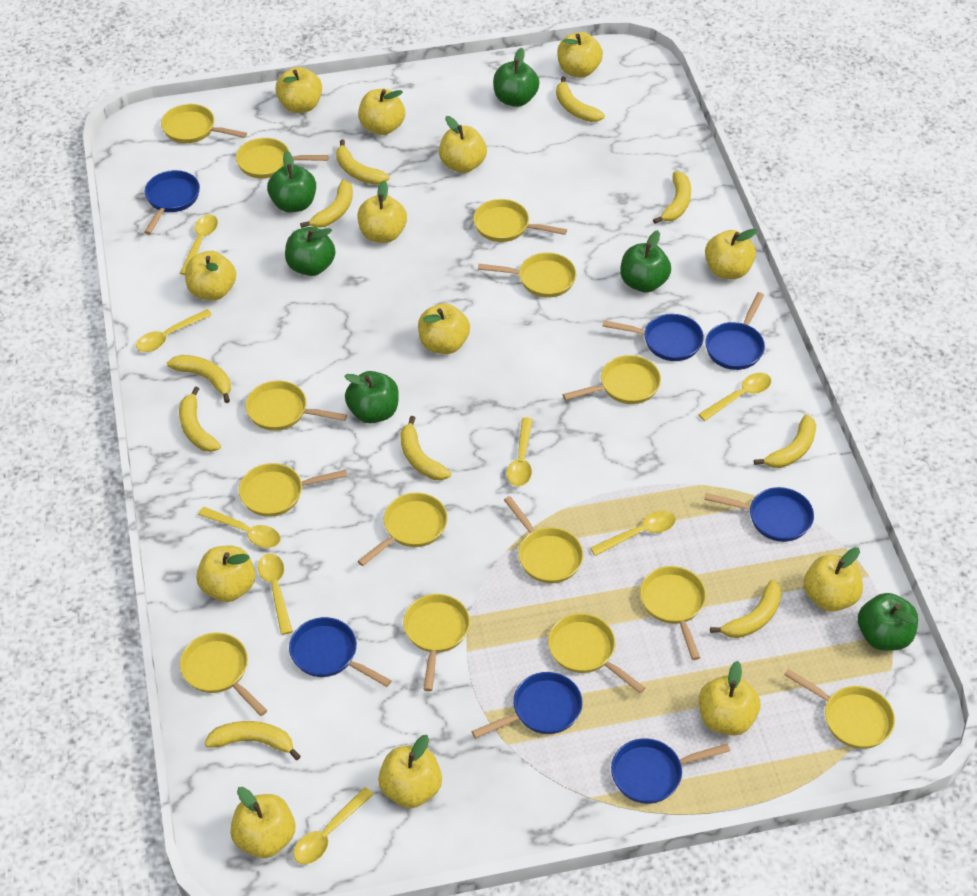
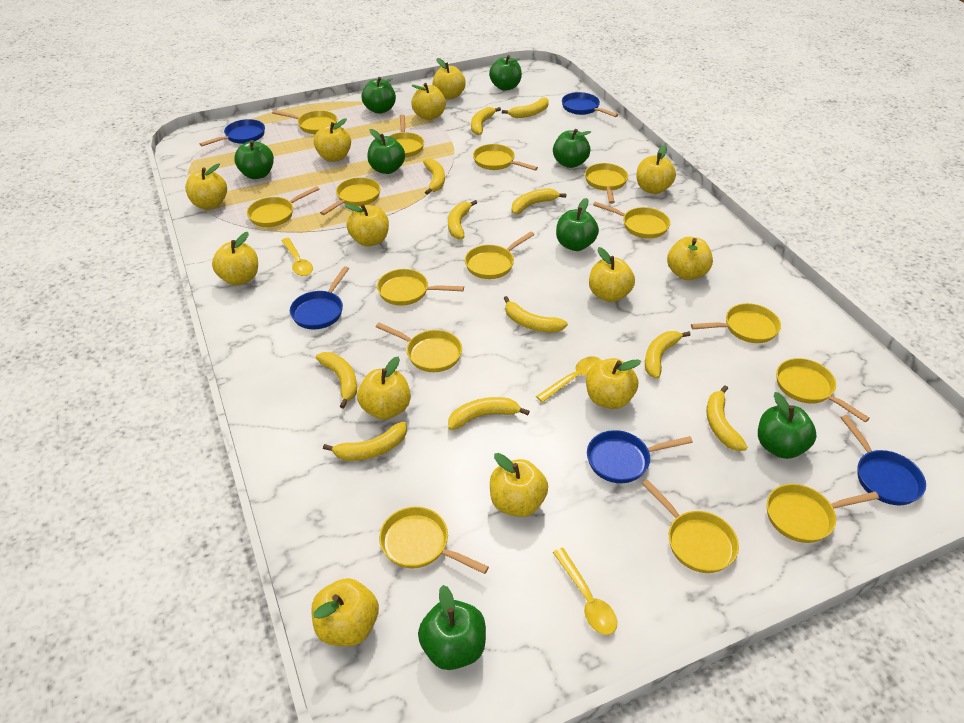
blue pan: [144,170,200,234] [289,617,392,687] [472,672,583,738] [603,314,704,361] [611,738,730,804] [704,487,814,542] [705,292,765,370] = 7 -> [200,119,265,146] [290,266,349,329] [562,92,618,117] [587,430,693,483] [840,415,926,505] = 5
green apple: [267,151,316,213] [285,227,335,276] [344,371,399,423] [493,48,539,107] [620,230,671,293] [858,593,918,651] = 6 -> [234,140,274,179] [362,77,396,114] [367,129,405,174] [418,585,486,670] [489,55,522,91] [553,129,591,168] [556,198,599,251] [758,392,817,459] = 8
yellow banana: [167,355,231,403] [179,386,221,452] [204,721,301,760] [300,180,353,228] [336,139,389,185] [400,416,451,480] [556,76,605,122] [653,171,691,224] [710,580,782,638] [754,414,816,468] = 10 -> [315,352,357,409] [323,422,407,461] [423,158,445,195] [448,200,477,239] [448,397,530,430] [471,107,501,135] [502,97,549,118] [504,296,568,333] [512,188,567,214] [645,331,690,379] [706,385,747,451] = 11
yellow pan: [161,104,247,143] [180,632,267,716] [236,138,329,178] [239,463,347,517] [245,380,347,431] [358,493,448,566] [403,594,470,691] [473,199,567,242] [478,252,576,298] [504,496,583,583] [548,613,645,693] [563,355,661,404] [640,566,706,660] [784,669,895,749] = 14 -> [247,186,319,227] [272,110,337,134] [320,177,380,215] [376,323,462,372] [377,269,464,306] [379,507,489,574] [390,115,424,157] [465,231,534,279] [473,144,538,171] [585,163,628,204] [593,202,670,239] [642,479,739,573] [691,303,781,343] [767,484,879,543] [776,358,870,422] = 15
yellow spoon: [136,309,212,352] [180,214,218,275] [198,507,280,548] [258,553,293,635] [293,787,374,864] [507,417,533,486] [590,510,676,556] [698,373,771,421] = 8 -> [281,238,313,276] [536,356,602,402] [553,547,617,635] = 3

